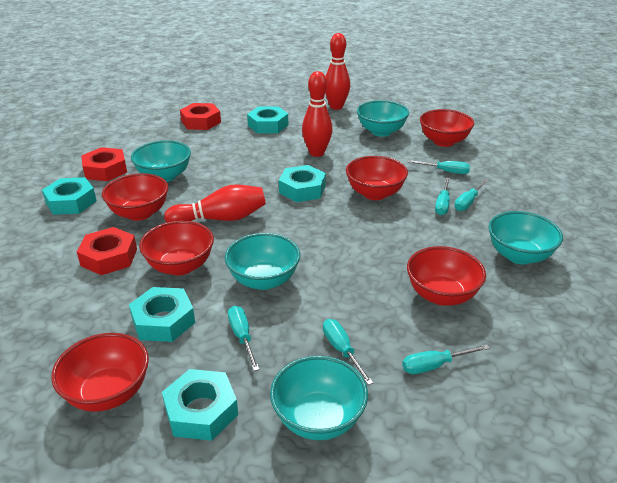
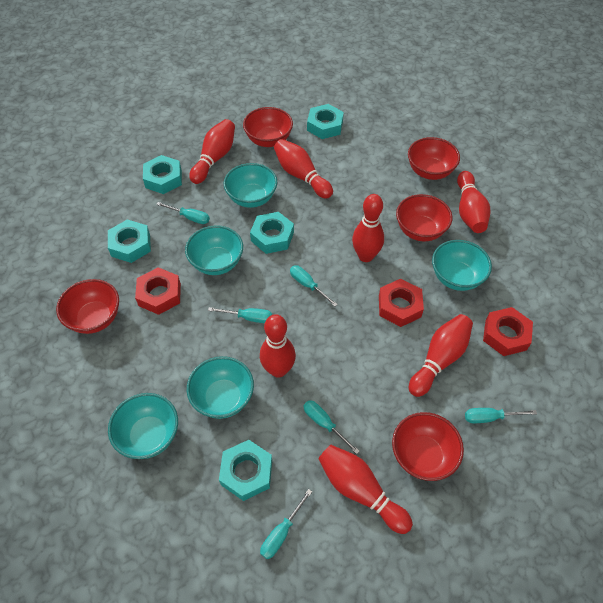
red bowl: [51,333,149,412] [102,173,168,221] [139,221,214,276] [346,156,408,200] [407,246,486,306] [420,109,474,147] = 6 -> [56,279,119,334] [243,107,293,147] [392,412,464,481] [396,194,452,241] [408,137,460,180] = 5
red bowling pin: [164,184,266,222] [302,71,333,157] [325,33,350,110] = 3 -> [189,119,235,184] [260,314,296,378] [274,139,333,199] [318,445,413,534] [352,194,384,262] [409,314,473,397] [457,171,490,233] = 7

